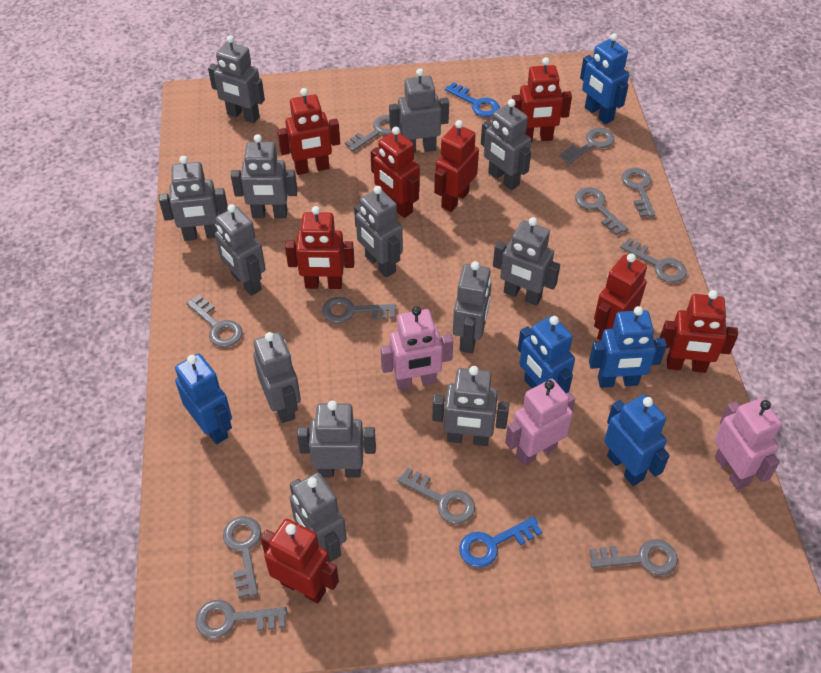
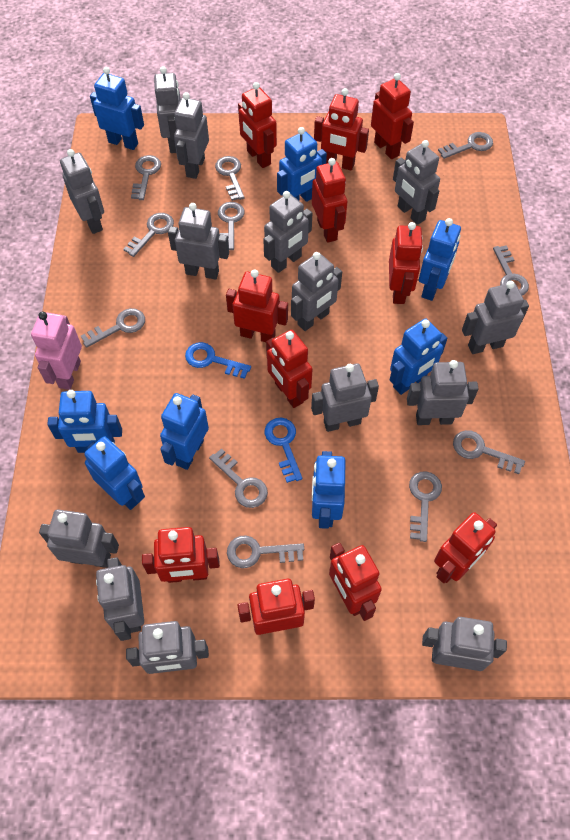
blue robot: [175,353,232,444] [518,315,575,393] [580,33,629,124] [589,306,667,388] [604,395,670,486] = 5 -> [47,390,122,453] [84,436,145,510] [90,67,144,150] [160,393,209,470] [277,127,327,202] [312,451,346,529] [390,319,447,395] [419,218,461,301] = 8
grey robot: [159,156,228,241] [208,35,265,123] [214,204,266,296] [231,134,297,218] [253,332,301,423] [290,472,347,562] [297,401,376,478] [354,186,403,277] [389,68,449,153] [432,366,509,446] [453,261,491,353] [481,99,531,190] [493,217,560,306] = 13 -> [39,509,119,568] [60,149,104,234] [96,557,144,641] [126,621,209,674] [154,66,181,153] [168,203,229,279] [174,92,209,179] [263,191,312,273] [291,252,342,331] [311,363,379,432] [393,140,440,225] [407,360,478,425] [422,617,507,671] [462,281,529,354] = 14
pink robot: [381,306,453,390] [505,379,575,466] [714,398,782,490] = 3 -> [31,311,82,390] = 1
red robot: [260,519,339,603] [277,88,340,175] [285,206,354,289] [370,127,420,218] [434,120,479,212] [512,57,572,142] [594,253,647,341] [660,290,738,373] = 8 -> [142,527,220,583] [226,269,288,342] [237,579,315,635] [238,82,277,168] [266,330,313,408] [312,158,347,243] [314,88,369,171] [329,543,382,621] [371,73,414,159] [389,222,423,304] [434,512,497,583] = 11

